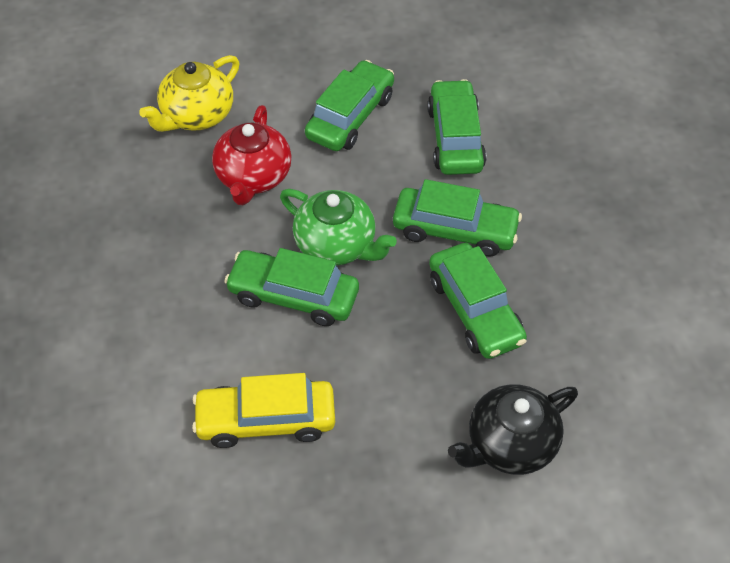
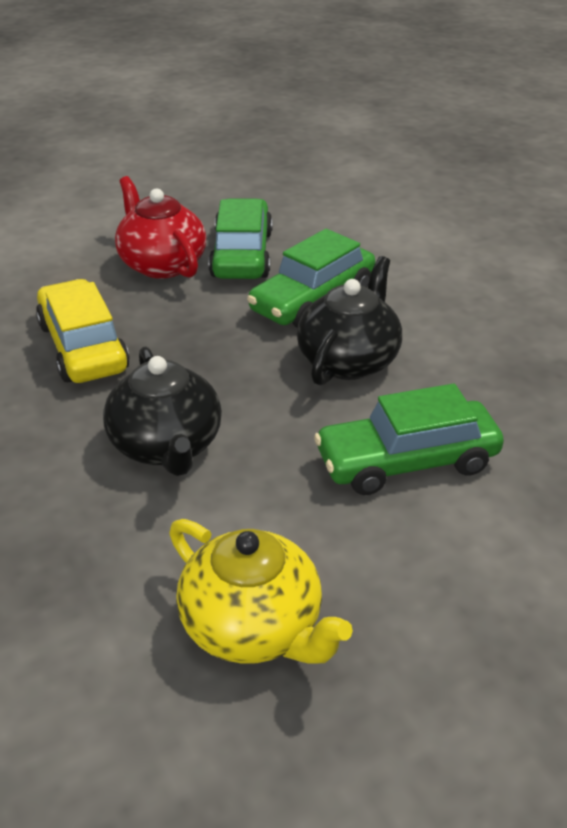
black teapot: [448,384,578,475] = 1 -> [103,346,222,476] [297,256,402,386] = 2
green car: [224,248,359,326] [305,60,394,151] [393,179,522,257] [427,79,486,175] [429,243,527,359] = 5 -> [208,198,272,279] [247,229,375,328] [314,383,504,495] = 3
green teapot: [280,189,397,266] = 1 -> none = 0

